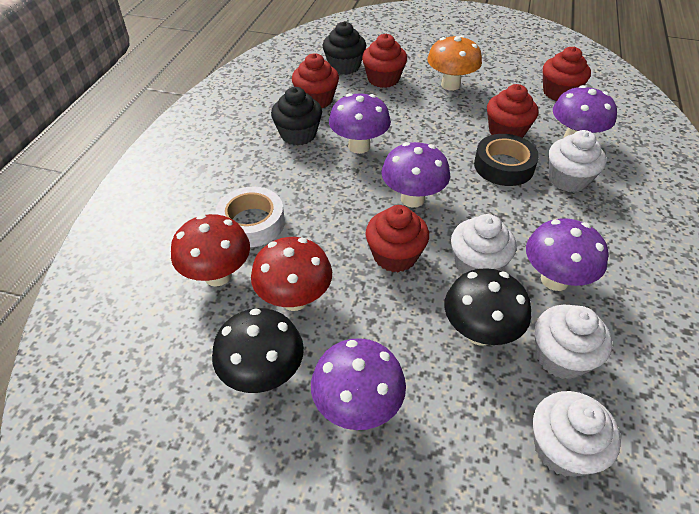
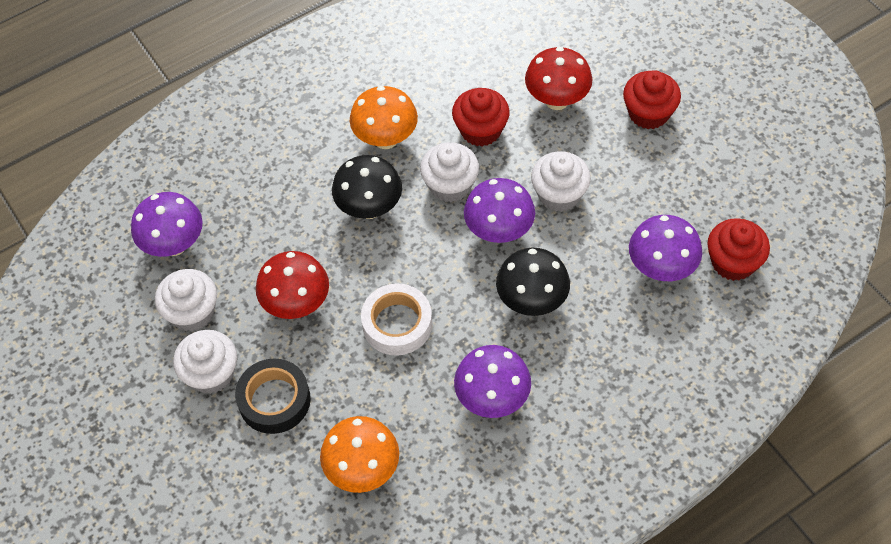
black cupcake: [271,87,322,145] [322,22,366,75] = 2 -> none = 0
orange mushroom: [427,35,482,91] = 1 -> [320,416,399,493] [350,86,418,149] = 2
purple mushroom: [311,338,406,430] [329,93,391,154] [381,142,450,207] [526,218,608,291] [553,85,617,138] = 5 -> [131,192,203,257] [454,345,531,418] [464,178,535,243] [629,215,702,281] = 4
red cupcake: [292,53,339,108] [362,34,407,88] [365,205,429,272] [487,84,538,138] [543,47,591,101] = 5 -> [452,88,510,146] [623,70,681,129] [707,218,770,281] = 3

